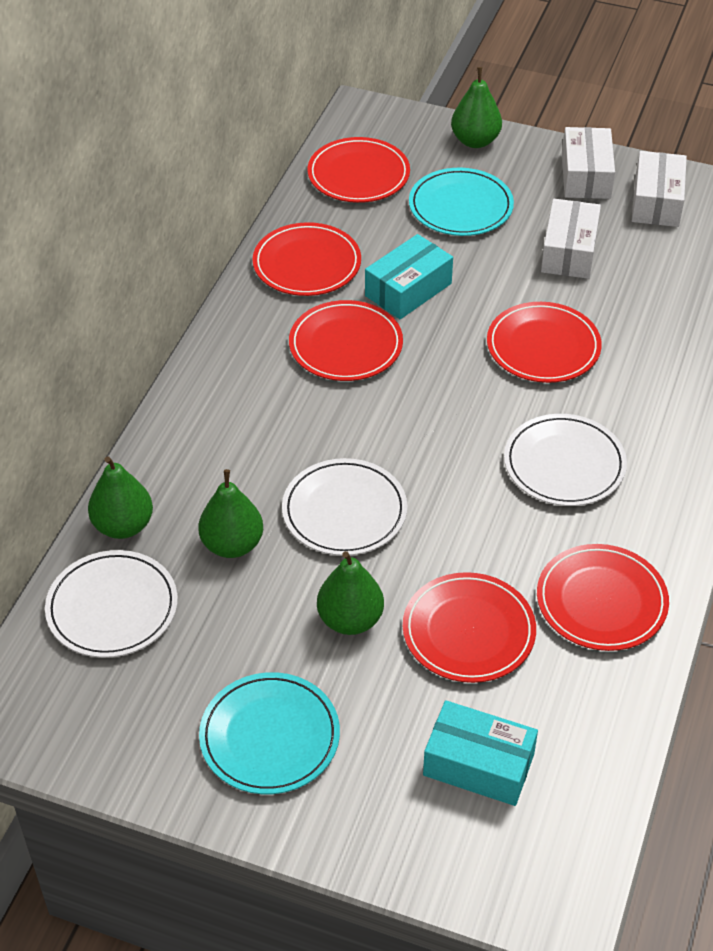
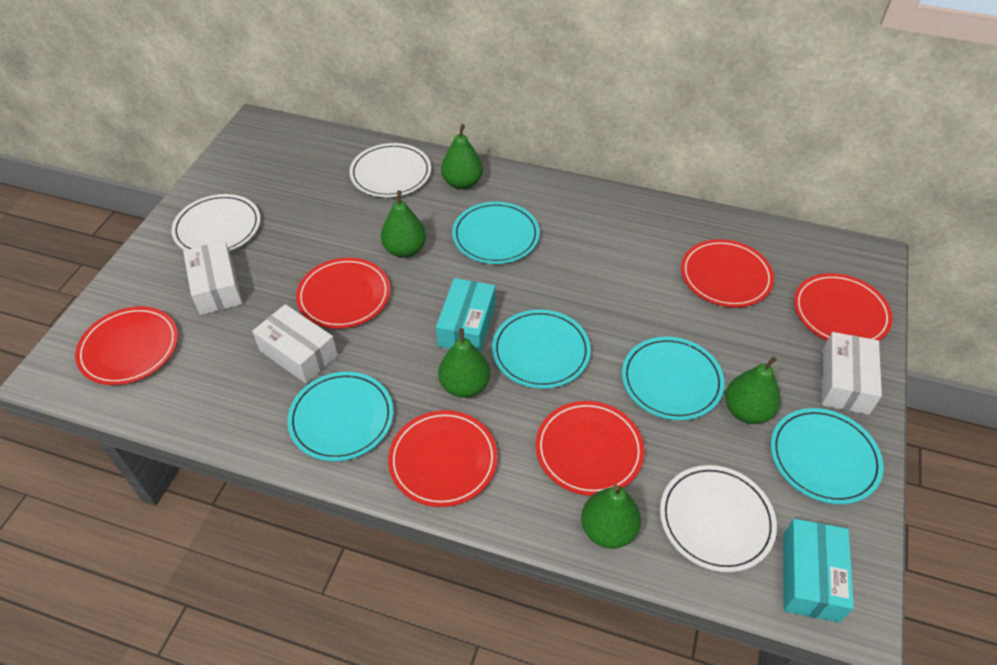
green pear: [88,456,153,539] [198,469,263,558] [317,551,384,635] [451,67,502,148] = 4 -> [381,190,426,258] [438,328,490,398] [441,124,483,190] [581,485,641,549] [725,356,781,424] = 5
turquoise plate: [199,672,340,794] [409,168,514,236] = 2 -> [287,372,394,461] [452,202,540,264] [492,309,591,389] [622,337,725,420] [771,408,884,504] = 5

